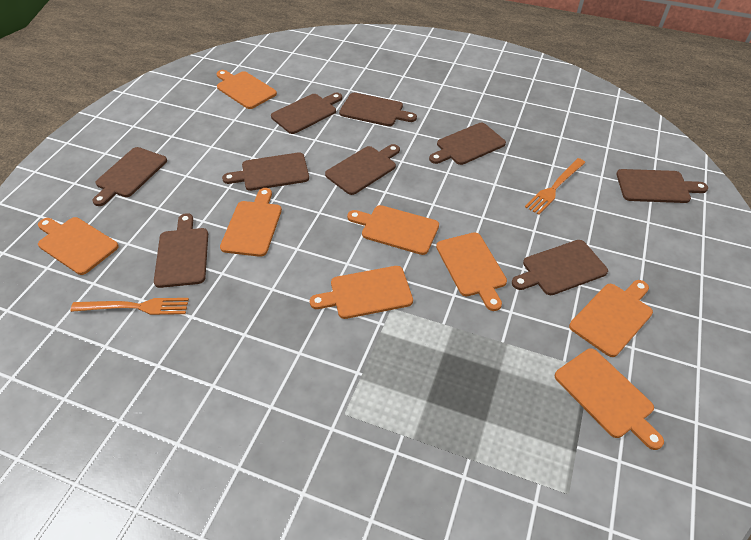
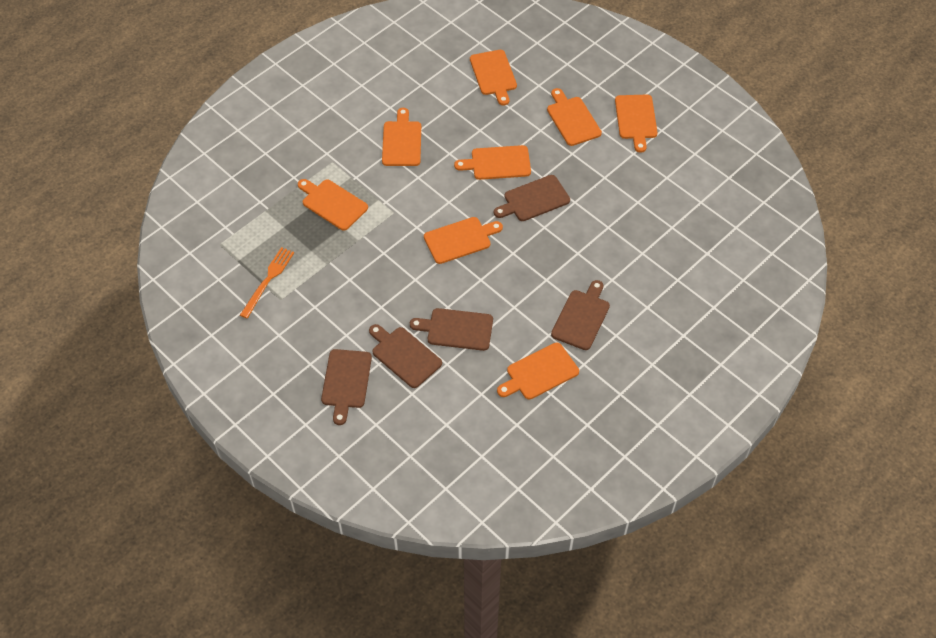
brown cutting board: [92,147,167,206] [154,213,208,288] [222,152,309,191] [271,93,342,134] [325,144,400,195] [339,93,417,126] [429,123,506,165] [512,240,608,295] [616,169,708,203] = 9 -> [321,349,372,425] [369,324,442,388] [410,308,493,351] [494,175,570,221] [551,280,610,350] = 5
orange fork: [70,298,189,315] [525,158,585,215] = 2 -> [240,247,294,319] = 1

